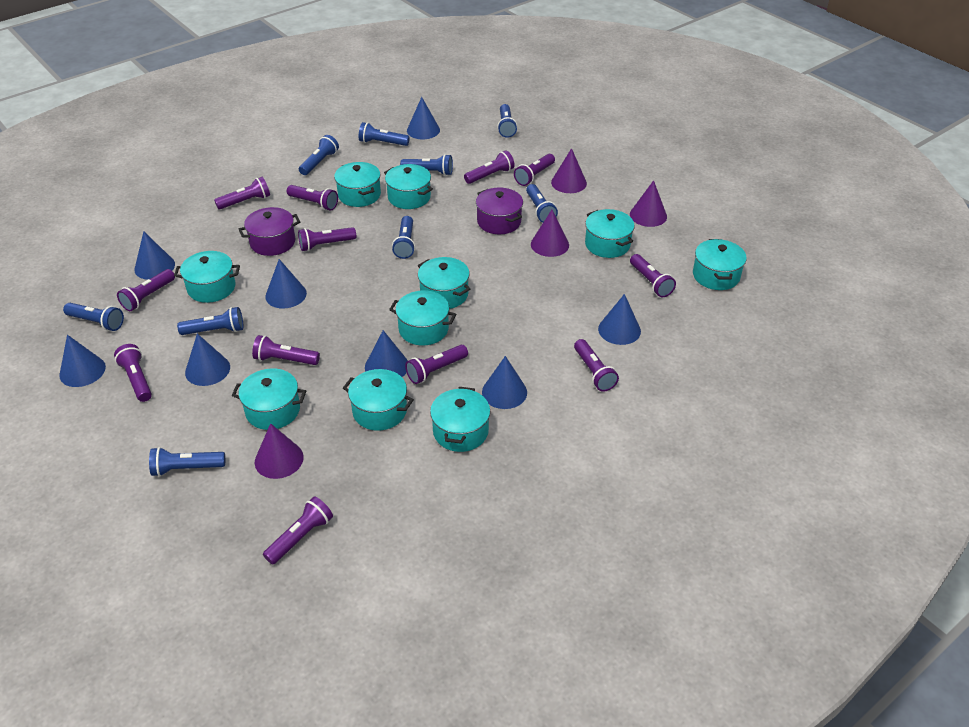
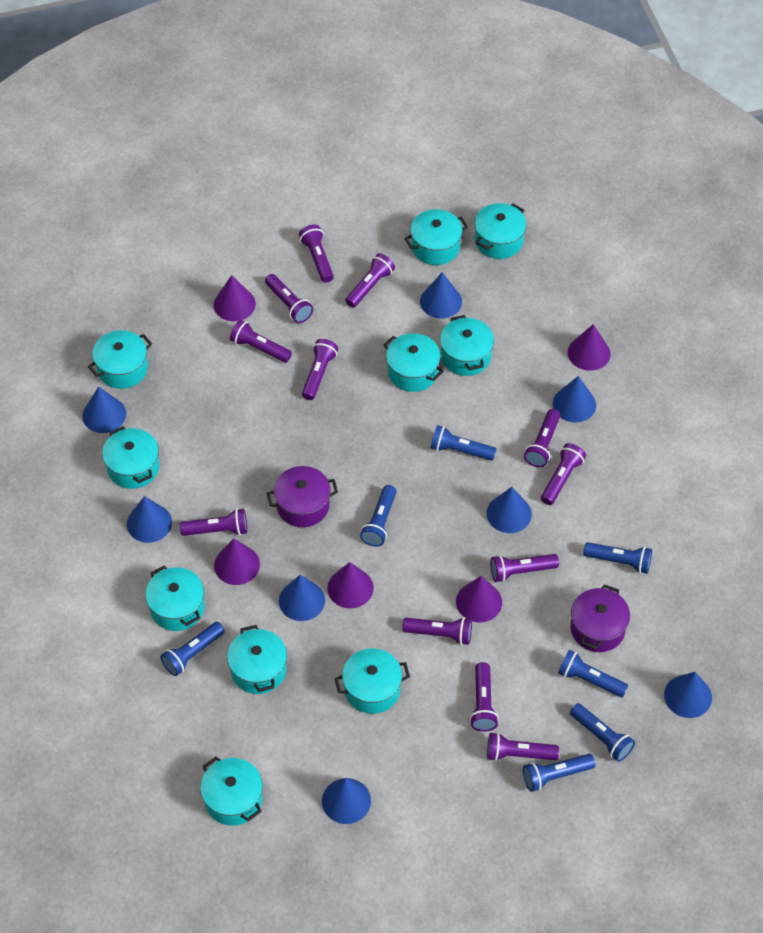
blue flashlight: [63,303,124,331] [149,447,225,477] [177,307,243,335] [299,135,339,175] [359,122,410,146] [392,216,415,259] [400,154,453,176] [497,104,517,138] [526,184,558,223] = 9 -> [160,622,225,676] [360,485,397,547] [431,425,497,461] [523,754,595,792] [558,650,629,697] [570,703,635,762] [583,542,652,574] = 7
purple cone: [255,423,304,479] [531,210,569,257] [551,148,587,193] [630,180,667,227] = 4 -> [214,275,256,321] [214,539,260,585] [327,562,374,608] [456,576,502,622] [568,324,611,371] = 5

